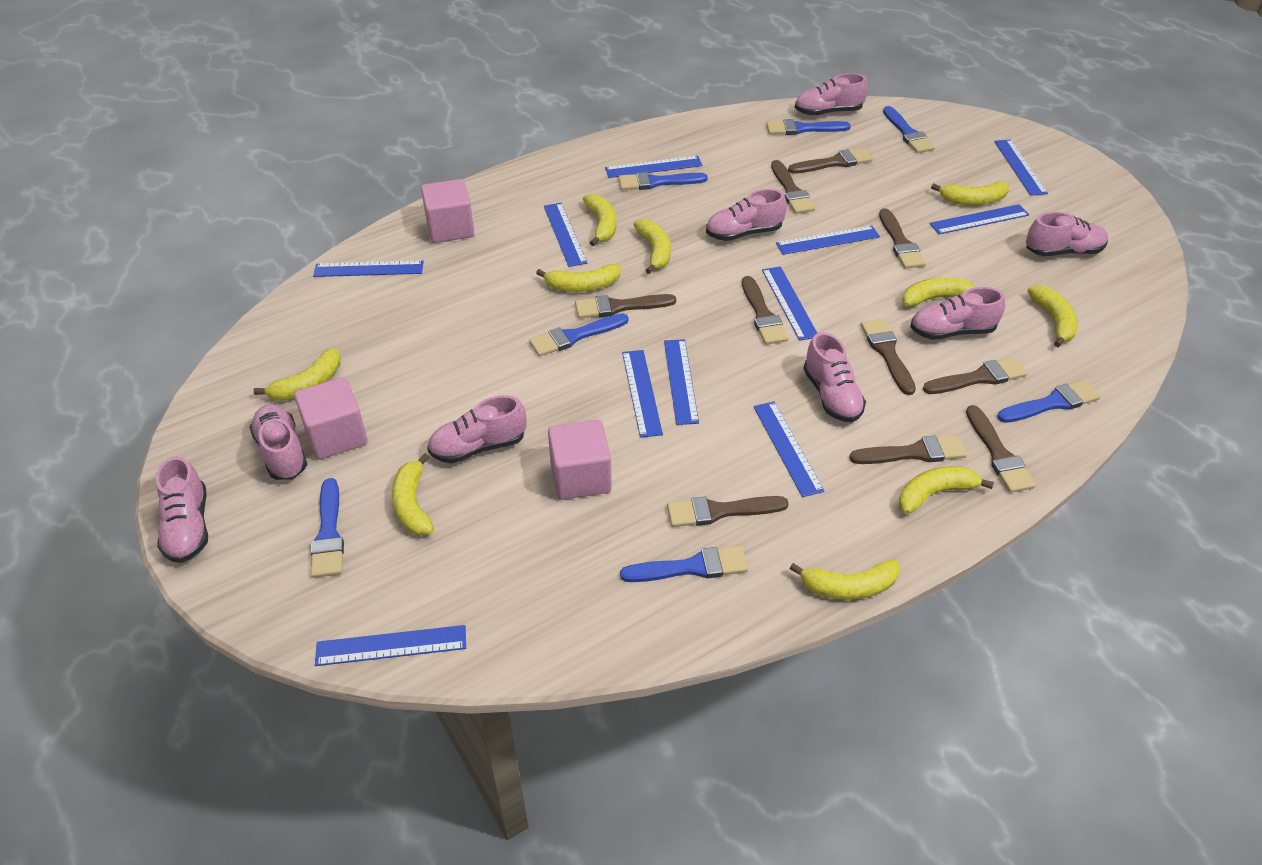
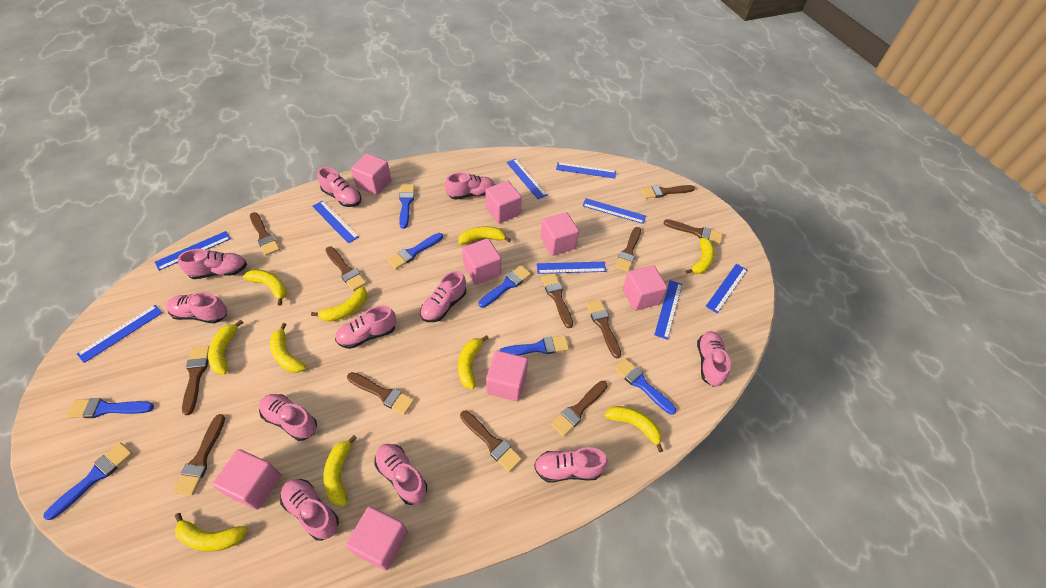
blue ruler: [313,261,424,277] [315,625,466,666] [544,203,587,267] [605,156,703,178] [622,350,663,438] [664,339,699,425] [753,401,825,497] [762,266,817,341] [776,226,880,255] [930,204,1029,234] [994,139,1048,196] = 11 -> [77,305,163,363] [155,231,231,271] [312,200,359,243] [506,159,547,199] [537,262,606,274] [556,162,616,179] [582,198,646,224] [654,280,682,340] [706,264,747,313] = 9
brown brush: [575,294,676,318] [667,496,789,527] [742,276,788,345] [771,160,815,214] [788,148,873,174] [849,435,967,464] [861,319,916,395] [879,208,926,269] [923,357,1027,394] [966,405,1036,493] = 10 -> [173,414,225,495] [182,346,210,415] [250,212,280,256] [325,247,366,291] [347,372,414,415] [460,411,522,472] [541,273,573,328] [551,381,608,437] [586,300,621,358] [615,227,641,272] [641,185,695,199] [664,219,723,244] = 12
pink cube: [294,377,368,460] [421,179,474,243] [548,420,612,500] = 3 -> [212,449,281,510] [346,506,408,571] [351,153,391,195] [462,238,501,285] [485,181,522,223] [486,351,528,401] [540,212,579,256] [623,265,667,311] = 8
pink shoe: [156,456,208,563] [250,404,307,480] [427,395,527,464] [706,189,787,241] [795,73,868,116] [803,332,866,422] [910,287,1005,340] [1026,212,1108,256] = 8 -> [166,292,227,324] [178,249,247,279] [259,394,317,441] [280,479,339,541] [317,167,361,207] [335,305,396,349] [374,444,427,505] [420,271,466,322] [445,172,495,200] [534,447,608,483] [697,331,731,387] = 11

